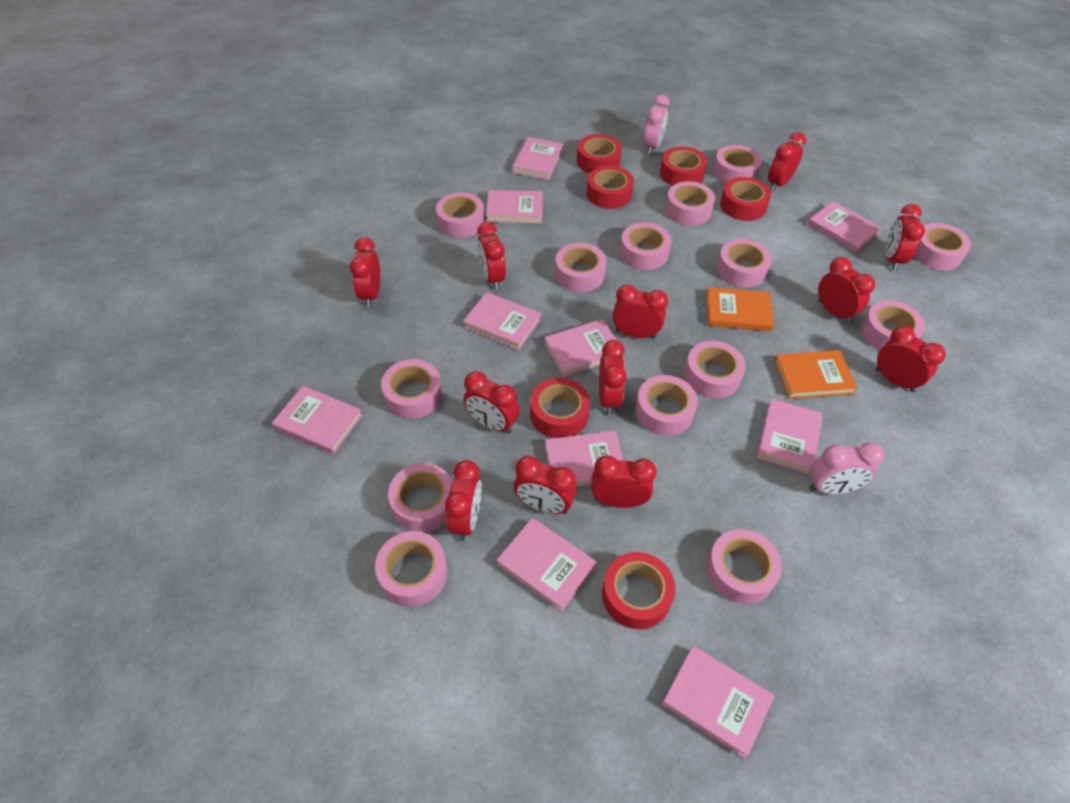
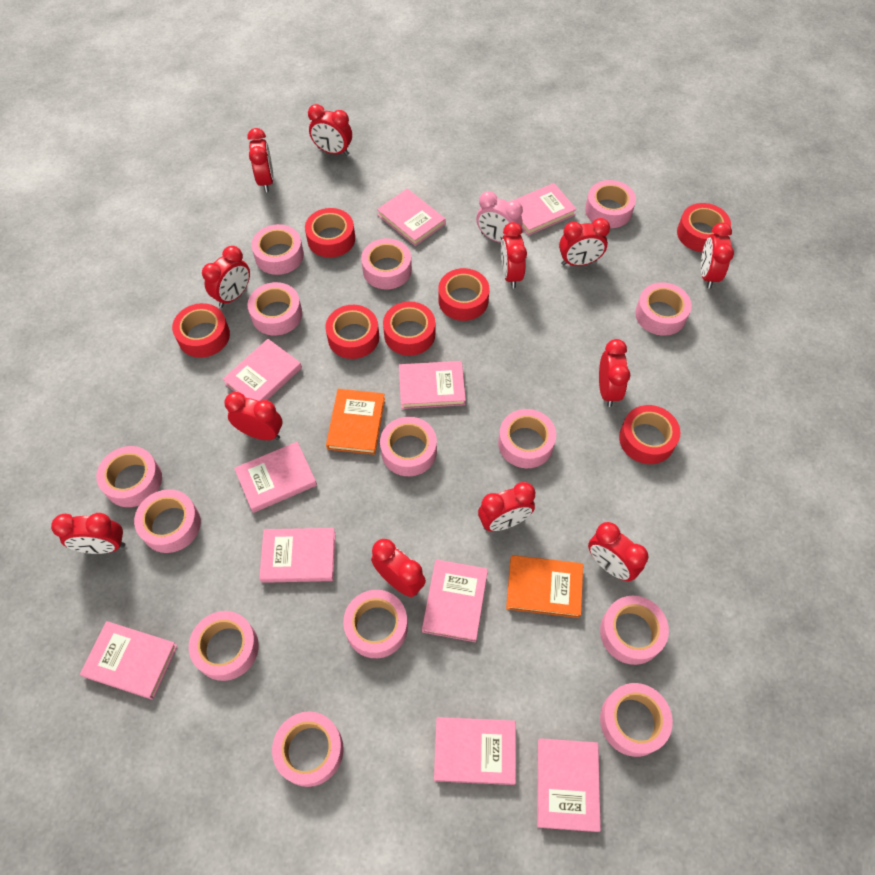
pink clock: [643,95,670,155] [809,443,884,494] = 2 -> [476,191,523,243] = 1
red tape: [530,378,590,438] [577,134,622,173] [587,166,634,209] [602,552,675,630] [660,146,707,186] [720,177,771,221] = 6 -> [172,303,230,358] [305,208,355,258] [326,305,379,359] [383,301,435,356] [438,268,490,321] [619,405,680,464] [677,203,731,252] = 7

